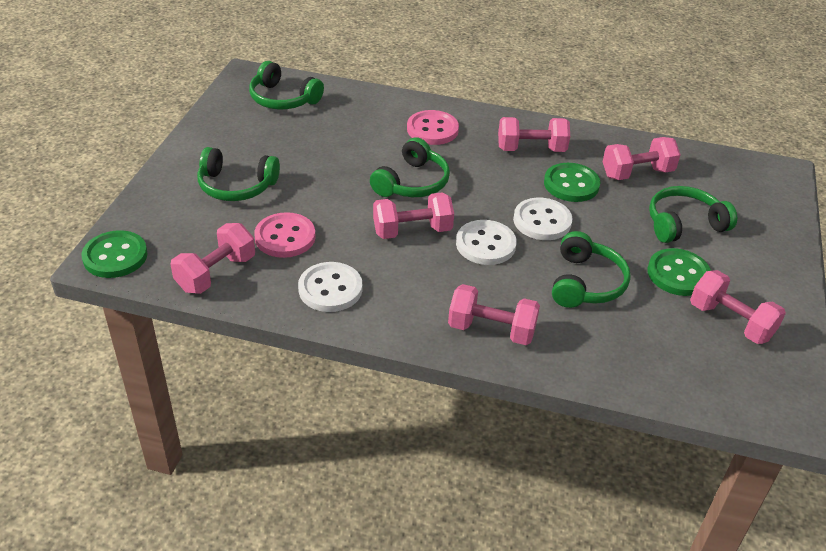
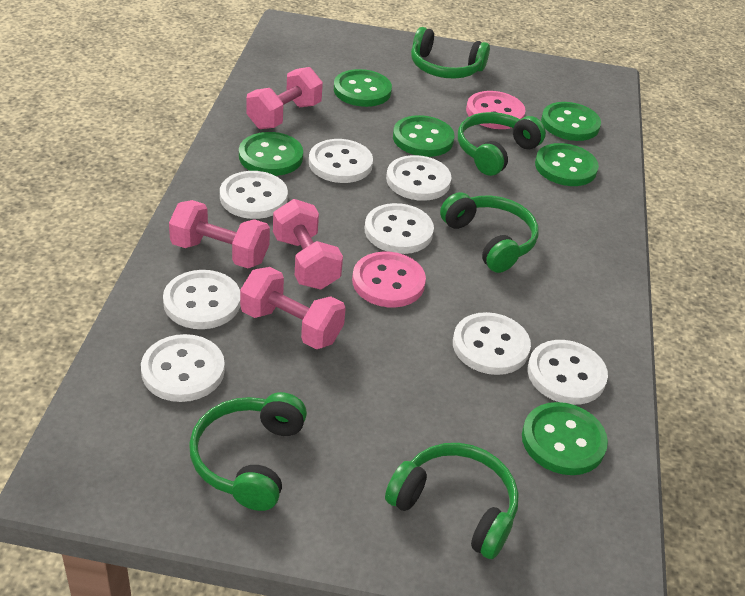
green button: [82,230,148,278] [544,163,600,202] [647,248,711,296] = 3 -> [239,132,303,176] [334,69,392,107] [393,115,455,157] [522,402,608,475] [535,143,599,186] [541,102,601,141] = 6
pink dumbbell: [170,223,255,294] [373,192,454,239] [448,284,540,345] [498,117,570,152] [603,137,681,180] [690,270,786,344] = 6 -> [169,200,270,268] [240,267,346,349] [246,67,323,129] [273,199,343,289] = 4
white button: [298,262,362,312] [456,220,517,265] [513,198,572,240] = 3 -> [141,334,225,402] [163,270,240,329] [220,171,288,219] [309,139,373,183] [365,203,434,254] [386,155,452,201] [453,312,531,375] [528,340,608,405] = 8

